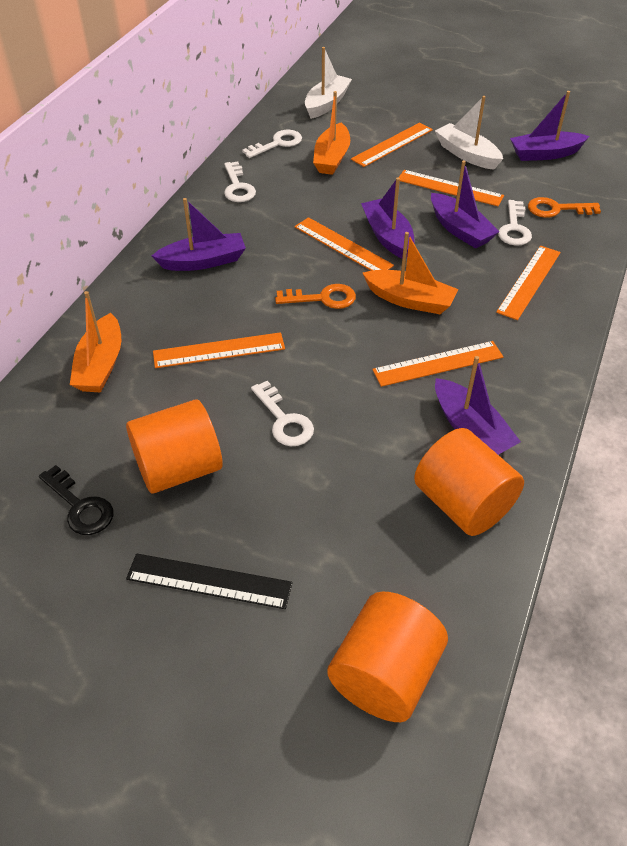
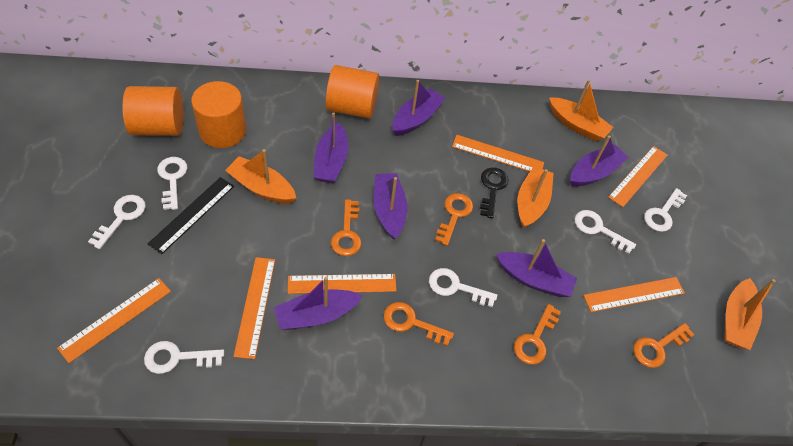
orange boat: [70,291,121,393] [313,91,350,175] [363,232,458,314] = 3 -> [225,149,296,204] [518,166,554,228] [549,80,614,142] [724,278,776,350] = 4
orange key: [275,284,356,309] [528,197,601,218] = 2 -> [331,199,361,256] [383,302,454,346] [435,193,473,246] [514,304,561,365] [633,323,695,368] = 5
purple boat: [152,198,246,271] [361,177,415,258] [431,160,499,249] [435,356,521,455] [510,91,589,161] = 5 -> [274,277,362,330] [314,112,348,183] [374,173,408,240] [392,80,445,136] [496,239,577,297] [570,135,629,187] = 6
white boat: [305,47,352,119] [435,96,503,170] = 2 -> none = 0
white key: [224,162,256,202] [242,130,302,158] [251,381,314,446] [498,200,532,246] = 4 -> [88,195,146,249] [144,341,224,374] [157,157,187,210] [429,268,497,307] [575,210,636,254] [644,188,687,232] = 6

